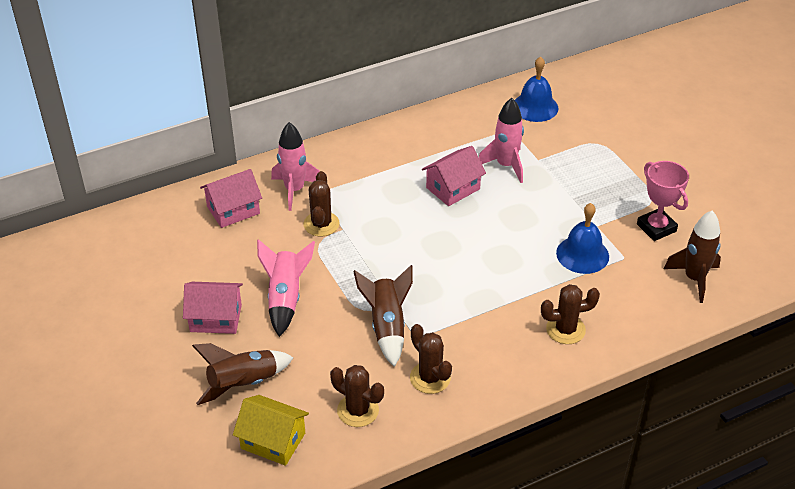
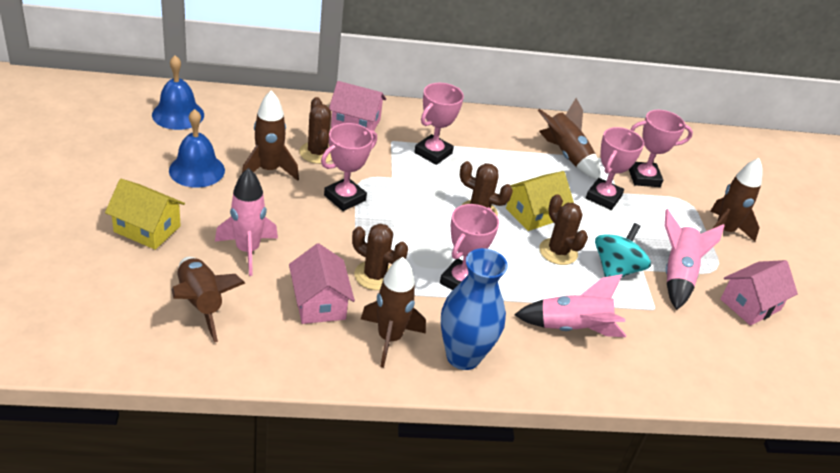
blue vase: none = 0 -> [441,248,508,370] = 1
brown rocket: [192,343,294,405] [353,265,413,367] [664,210,721,303] = 3 -> [172,257,245,342] [242,90,299,181] [361,257,426,368] [538,98,600,179] [710,158,763,242] = 5
pink trophy: [637,161,689,241] = 1 -> [321,123,377,211] [414,83,464,165] [440,204,499,290] [586,127,644,210] [629,110,693,187] = 5
turquoise spinning top: none = 0 -> [595,223,651,277] = 1
yellow house: [233,395,309,466] = 1 -> [105,179,185,250] [506,171,574,231] = 2

